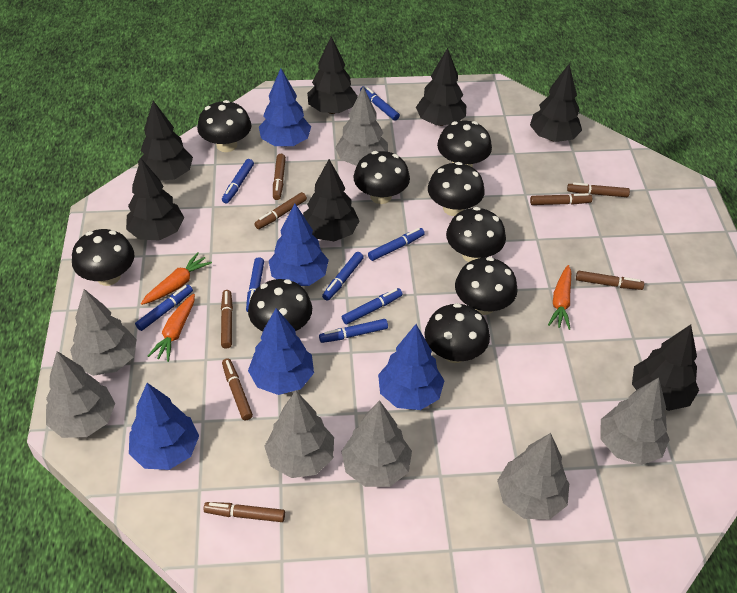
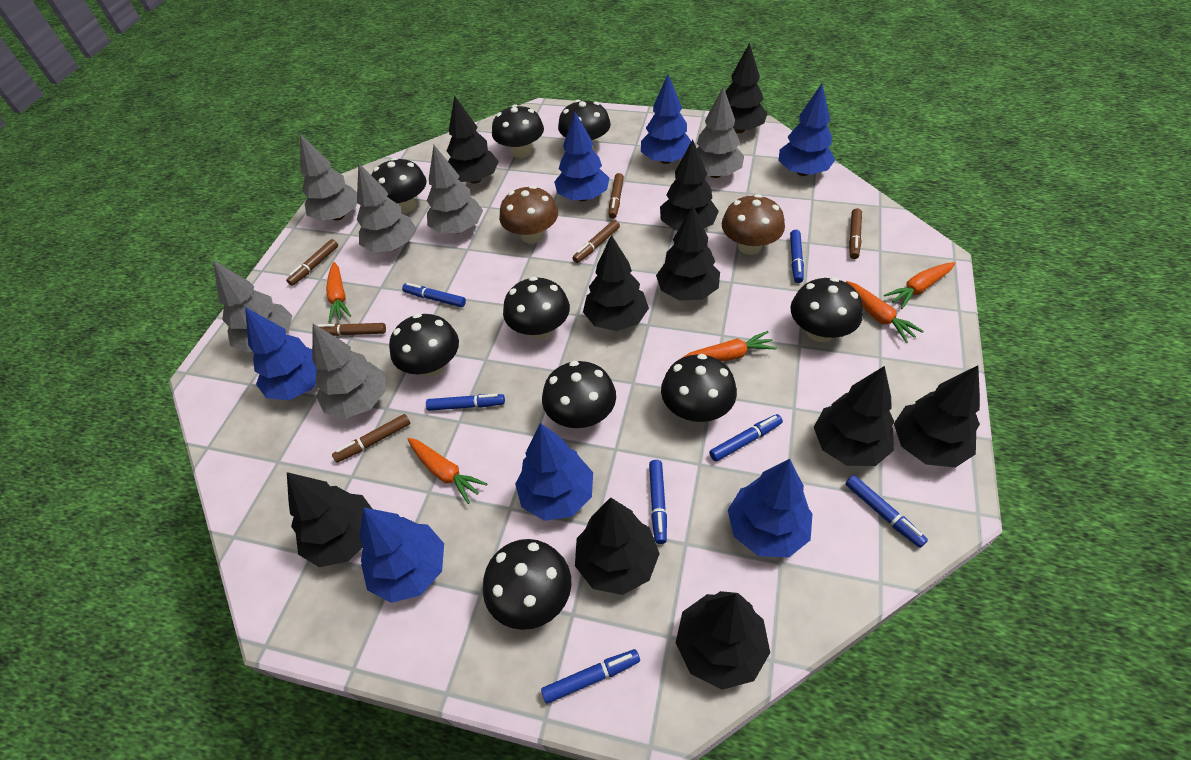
black tree: [126,159,184,240] [138,101,193,181] [303,159,359,241] [307,36,358,114] [416,48,466,126] [530,64,582,142] [632,325,699,411] = 7 -> [287,472,372,567] [447,95,499,184] [575,497,660,595] [583,235,649,331] [656,206,720,301] [660,139,719,230] [676,591,770,690] [725,43,768,133] [814,366,894,466] [894,366,980,468] = 10
blue marker: [135,285,193,331] [222,159,254,204] [246,257,264,312] [319,319,388,343] [322,252,364,301] [342,288,403,324] [360,86,400,121] [368,228,425,261] = 8 -> [402,283,466,307] [426,394,505,411] [541,649,640,704] [649,460,667,544] [709,414,783,461] [790,230,804,283] [846,475,928,548] = 7
blue tree: [129,383,199,470] [248,308,314,395] [259,68,311,147] [269,204,329,286] [378,324,444,410] = 5 -> [245,307,317,400] [360,507,444,603] [515,423,593,521] [554,112,609,201] [641,74,691,164] [728,459,812,558] [778,84,835,176] = 7
brown marker: [203,502,285,522] [221,290,233,348] [222,358,253,420] [254,192,307,229] [273,154,286,200] [530,193,592,205] [567,182,630,197] [576,271,644,290] = 8 -> [286,239,338,286] [318,323,386,336] [332,414,410,463] [572,220,620,263] [608,173,624,219] [849,208,862,259] = 6
brown mushroom: none = 0 -> [499,185,558,244] [722,194,785,255] = 2
grey tree: [46,351,115,438] [70,289,136,376] [264,391,334,478] [335,87,388,166] [341,400,412,487] [497,433,569,520] [601,378,670,465] = 7 -> [213,260,293,353] [300,134,357,221] [312,324,386,419] [357,163,416,252] [427,145,483,234] [697,87,744,178] = 6
orange carrot: [141,252,212,305] [148,294,195,362] [548,265,571,330] = 3 -> [326,262,351,322] [408,438,487,504] [682,331,777,361] [846,281,924,343] [884,262,955,309] = 5

